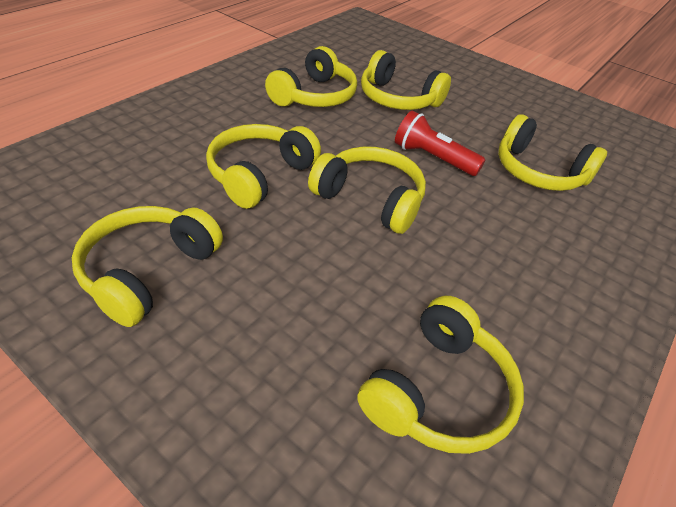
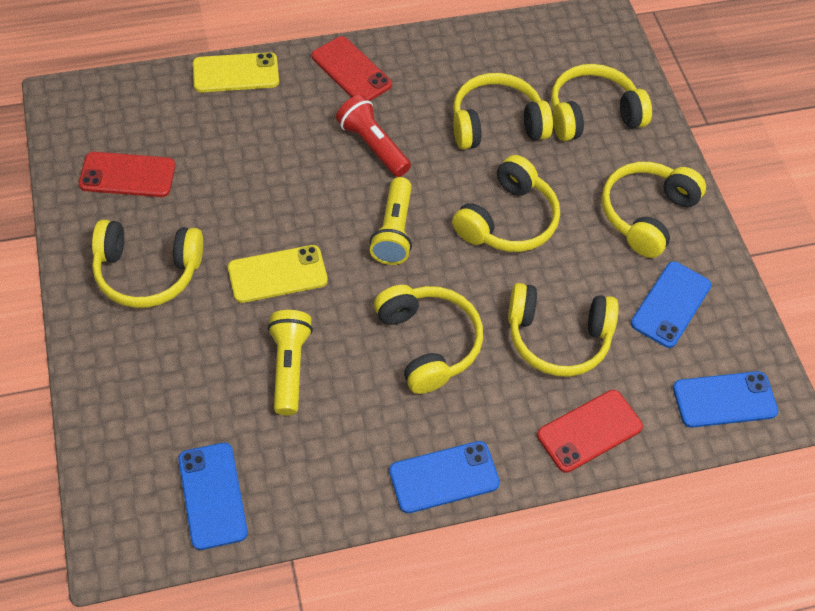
blue phone: none = 0 -> [178,443,248,550] [389,441,500,513] [631,261,711,348] [673,371,778,428] = 4
red phone: none = 0 -> [79,152,175,197] [312,36,392,101] [537,390,643,473] = 3
yellow flashlight: none = 0 -> [268,310,313,415] [370,177,412,265] = 2
yellow phone: none = 0 -> [193,52,279,92] [228,245,328,303] = 2

